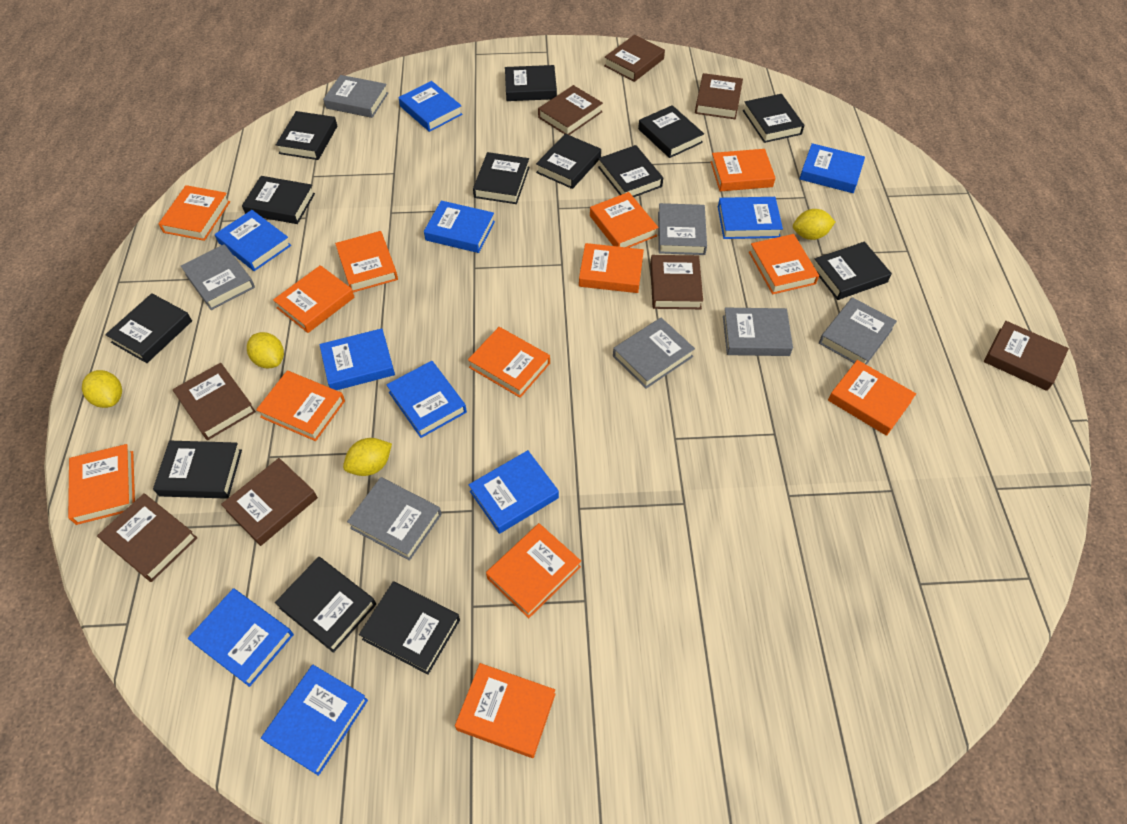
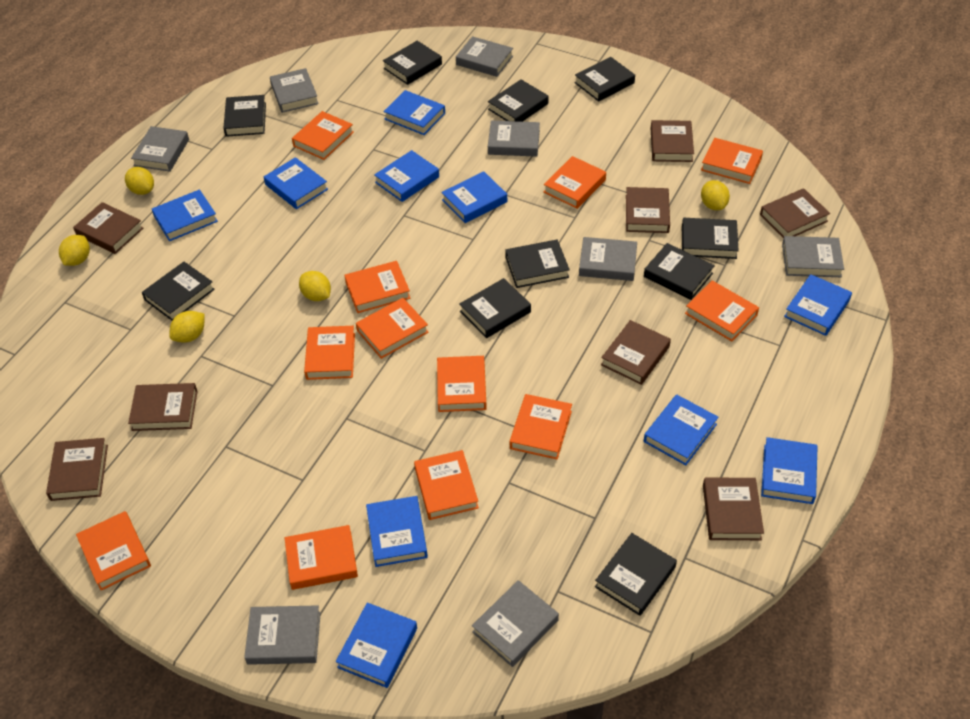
black book: [105,293,192,363] [153,441,242,499] [242,176,315,224] [275,557,376,653] [276,111,337,160] [359,582,460,675] [473,152,530,204] [505,65,557,101] [536,134,601,189] [598,145,663,197] [638,105,704,158] [743,94,804,143] [814,242,892,300] = 13 -> [142,262,215,321] [223,95,266,137] [383,41,442,85] [459,278,531,338] [488,79,549,122] [505,240,570,288] [575,57,635,102] [595,533,677,616] [644,243,715,300] [682,218,739,259] = 10
grey book: [181,244,255,310] [323,75,388,118] [347,477,442,561] [613,318,695,389] [658,203,707,255] [723,308,793,356] [819,297,897,365] = 7 -> [131,126,189,172] [244,605,321,665] [270,68,319,113] [456,36,513,77] [472,580,559,667] [488,120,540,157] [579,237,637,281] [782,236,844,277] = 8
orange book: [68,444,135,525] [159,185,230,241] [256,371,345,441] [273,265,355,333] [335,231,398,292] [455,663,555,758] [468,327,550,398] [486,523,581,618] [579,243,644,293] [590,192,658,248] [711,149,775,191] [749,234,819,294] [828,360,916,436] = 13 -> [76,511,151,591] [285,525,358,590] [292,111,354,160] [304,326,355,380] [344,261,411,313] [356,298,429,359] [414,450,479,520] [437,356,487,412] [510,394,572,459] [544,156,606,209] [685,281,759,342] [701,138,763,184] = 12
yellow lemon: [82,370,122,408] [247,332,284,368] [343,438,392,476] [793,209,835,240] = 4 -> [59,235,90,266] [125,167,154,195] [169,311,205,343] [299,271,331,301] [701,180,730,210] = 5

